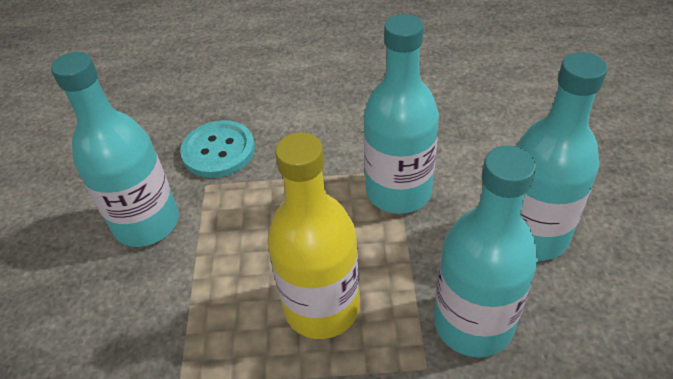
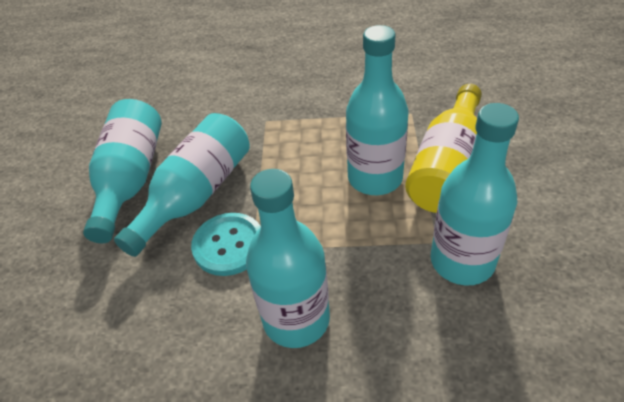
turquoise bottle: [51,52,179,247] [363,14,439,214] [434,146,538,357] [516,52,607,261] = 4 -> [83,99,162,243] [114,113,250,257] [246,169,330,348] [346,25,408,195] [430,103,519,285] = 5

